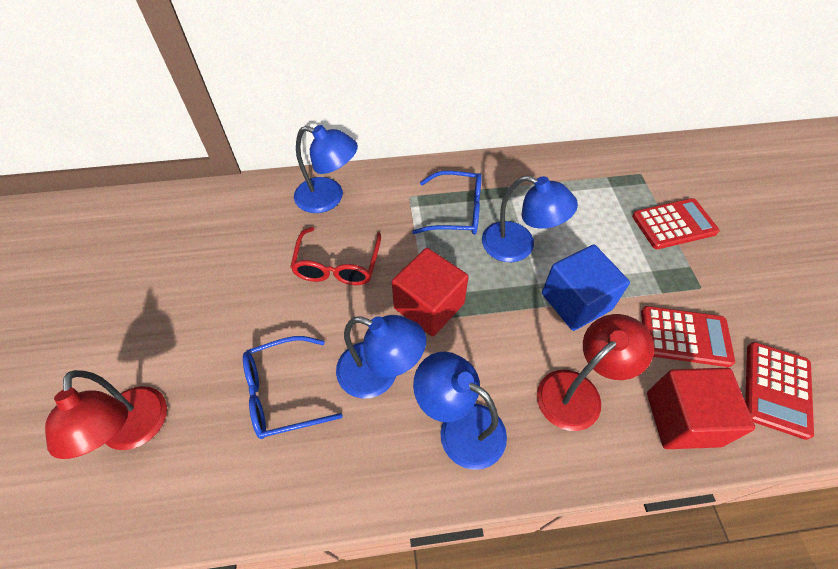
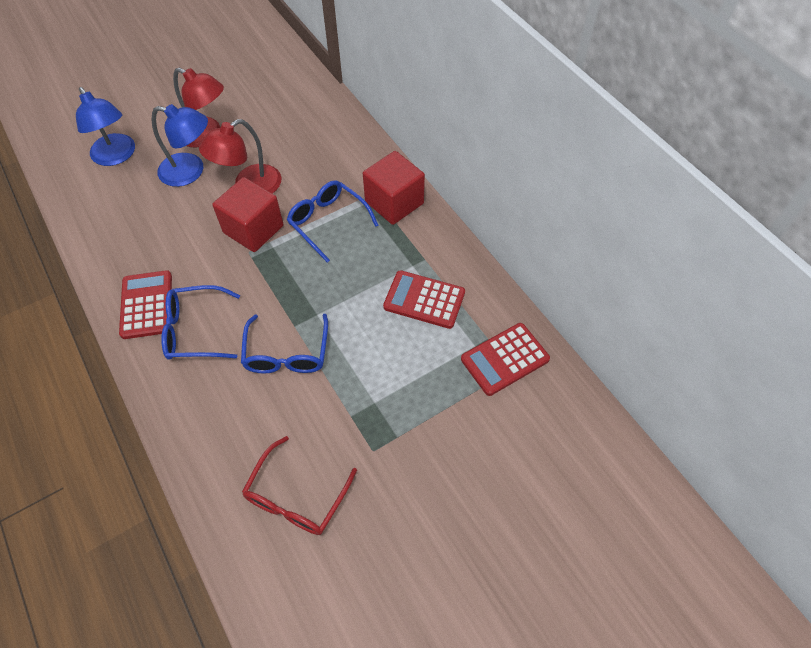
blue cube: [542,244,630,331] = 1 -> none = 0
blue glasses: [243,336,343,439] [412,170,482,235] = 2 -> [161,285,240,360] [241,314,328,374] [287,180,379,263] = 3
blue lamp: [294,125,358,213] [336,315,426,399] [413,352,507,470] [482,175,578,262] = 4 -> [76,87,135,166] [152,104,208,187] = 2

